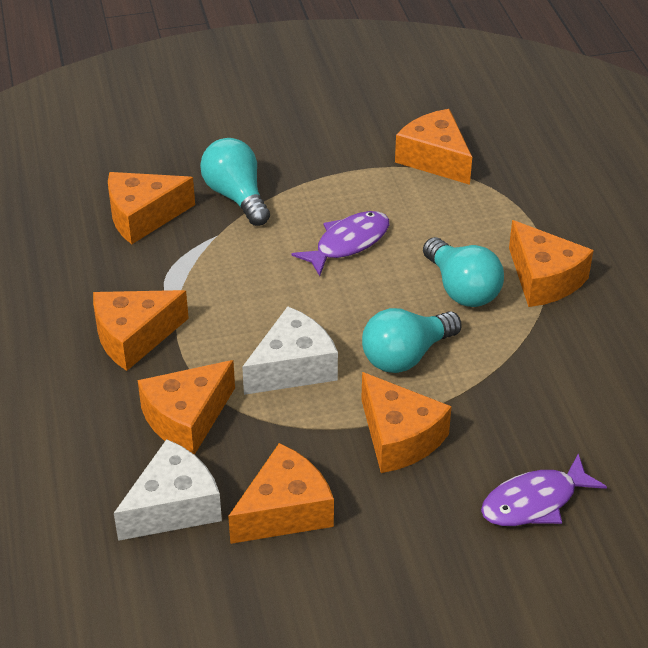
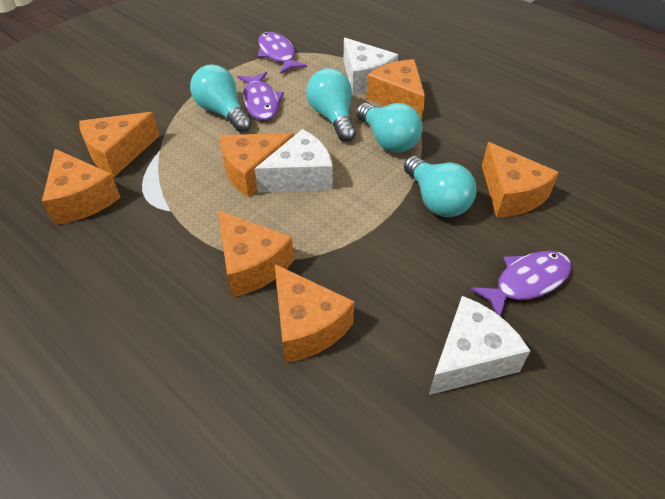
purple fish: [291,211,389,276] [481,454,607,526] = 2 -> [238,72,284,120] [258,32,307,74] [470,251,572,316] = 3
turquoise light bulb: [200,138,270,226] [362,308,462,373] [423,237,504,307] = 3 -> [190,65,252,132] [306,68,356,142] [356,103,422,153] [404,156,477,217] = 4
white cheese: [114,439,222,541] [242,306,338,395] = 2 -> [255,129,333,193] [344,38,398,95] [429,296,530,395] = 3

